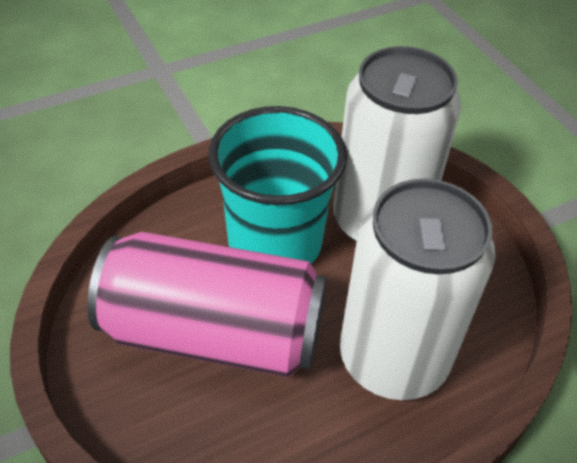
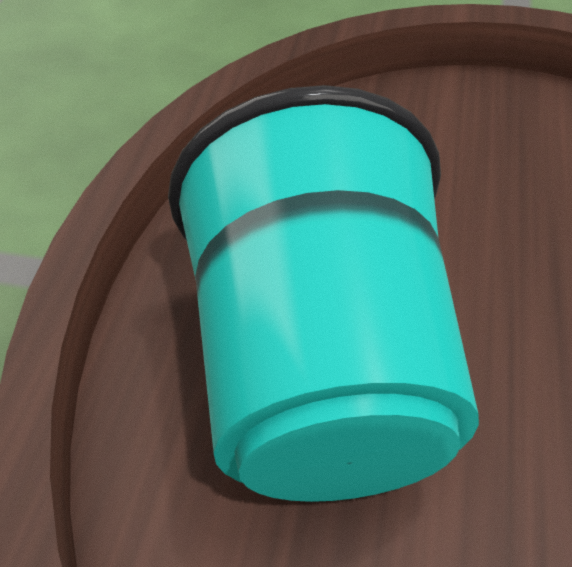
pink can: [87,232,327,377] = 1 -> none = 0
white can: [333,46,461,242] [340,179,495,400] = 2 -> none = 0

